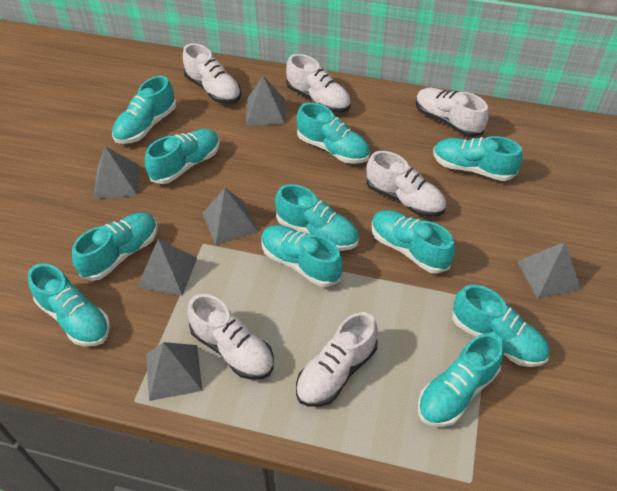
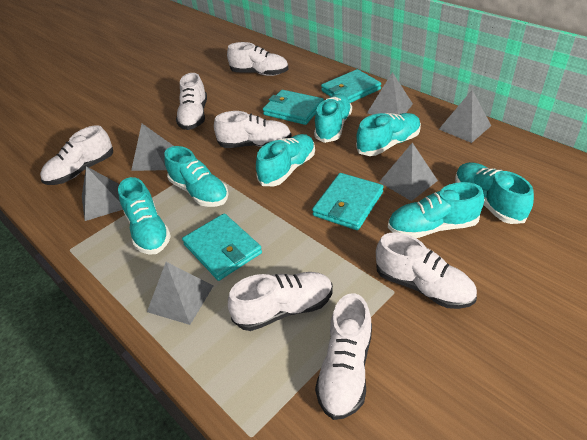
turquoise shoe: [28,263,110,346] [72,213,158,281] [112,76,176,144] [145,129,220,184] [262,225,343,287] [275,184,359,251] [297,103,370,164] [372,210,455,274] [418,333,504,427] [433,136,523,181] [453,285,550,367] = 11 -> [118,177,171,255] [164,146,228,207] [256,134,315,186] [314,94,352,143] [356,113,421,156] [388,182,484,238] [455,162,534,224] = 7
turquoise wallet: none = 0 -> [182,213,262,281] [263,90,324,125] [312,173,384,230] [321,69,381,103] = 4
white shoe: [183,43,241,104] [187,294,274,380] [286,54,351,113] [296,312,378,407] [366,151,446,217] [416,88,489,137] = 6 -> [40,125,113,185] [176,73,207,130] [214,111,292,148] [227,42,289,76] [228,272,333,331] [315,293,372,420] [376,232,477,309] = 7

